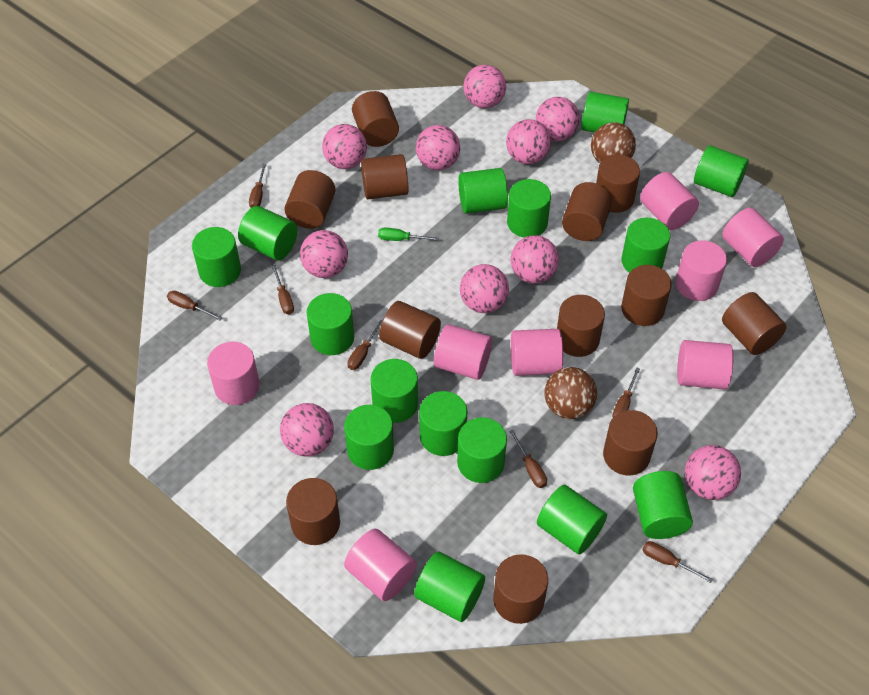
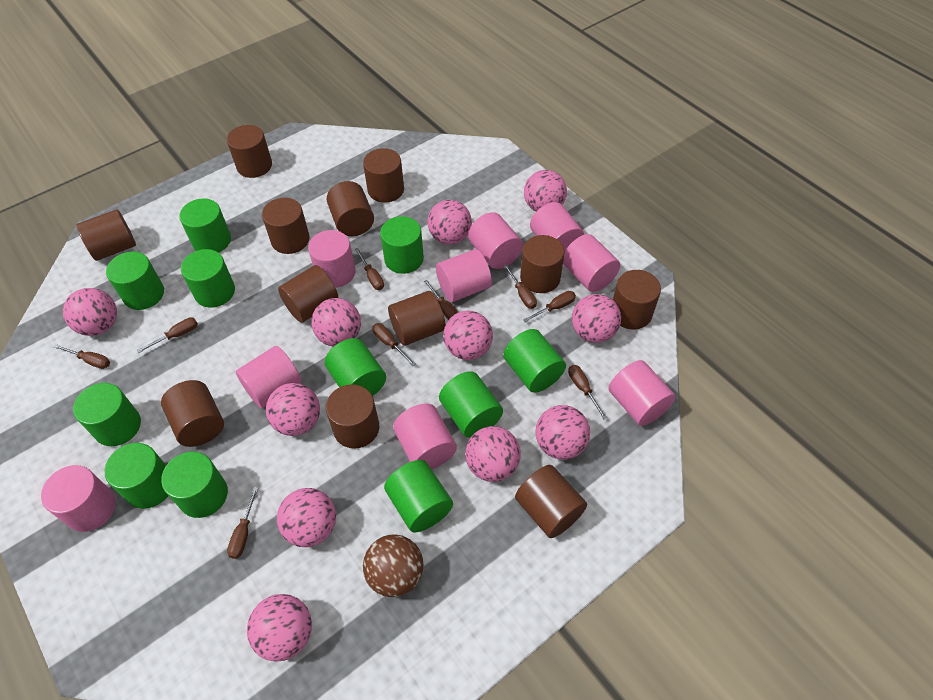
brown ball: [544,367,597,419] [591,122,636,163] = 2 -> [363,534,424,597] = 1
brown screwdriver: [167,291,222,320] [249,164,266,208] [272,265,294,314] [347,320,383,370] [509,430,547,488] [612,367,640,417] [642,541,713,583] = 7 -> [54,344,110,369] [137,317,198,353] [227,487,258,559] [355,248,384,290] [372,323,416,366] [424,280,459,320] [503,264,537,309] [523,291,576,322] [568,365,607,419] = 9
green cylinder: [192,227,241,287] [238,206,297,260] [307,293,354,355] [344,405,394,470] [371,359,418,423] [414,551,485,622] [419,391,467,456] [457,417,507,483] [458,168,508,214] [507,179,551,238] [537,485,607,555] [581,92,629,133] [622,218,670,273] [633,471,693,539] [694,145,749,197] = 15 -> [73,383,141,446] [105,443,168,509] [106,252,164,310] [161,452,228,518] [179,198,231,253] [181,249,235,308] [325,338,386,396] [380,216,424,274] [384,460,453,533] [439,371,503,438] [503,329,566,393] = 11
green screwdriver: [378,228,439,241] = 1 -> none = 0
pink ball: [280,403,334,457] [300,230,348,278] [322,124,367,169] [416,125,460,170] [460,264,509,313] [464,65,506,108] [506,119,551,164] [511,235,559,284] [536,97,580,141] [685,445,741,500] = 10 -> [63,288,117,336] [247,594,312,662] [266,383,320,436] [277,488,336,547] [311,298,361,346] [428,200,472,245] [443,311,493,360] [465,426,521,482] [524,170,567,211] [536,405,590,460] [572,294,621,343] = 11
pink cylinder: [207,342,260,405] [344,529,417,601] [434,324,492,380] [511,329,563,376] [640,172,699,230] [676,240,727,301] [677,340,734,389] [722,208,784,267] = 8 -> [41,465,116,532] [236,346,301,408] [308,230,356,288] [393,403,457,469] [436,249,492,302] [468,212,523,269] [530,202,584,251] [563,234,620,292] [609,360,676,426] = 9

